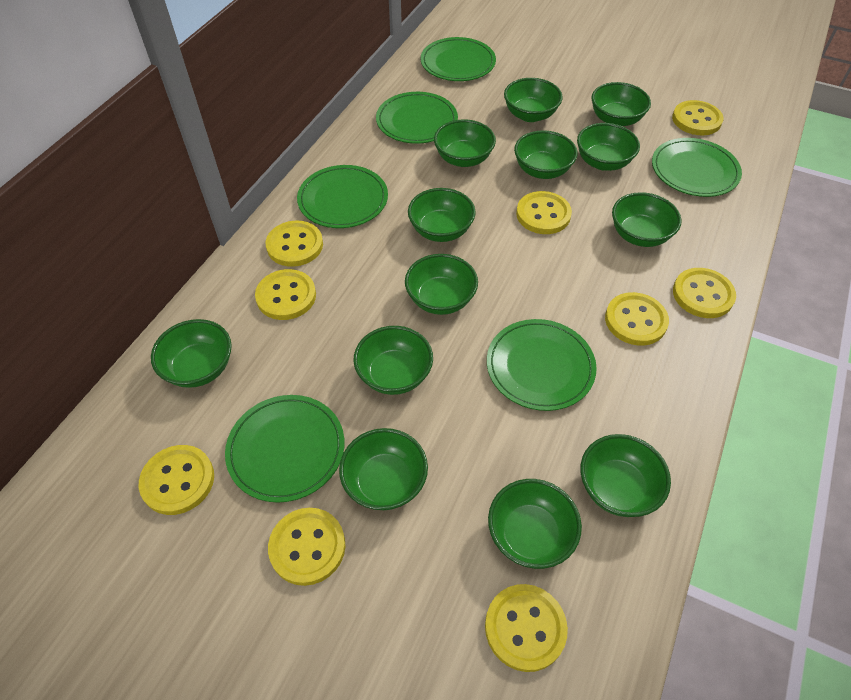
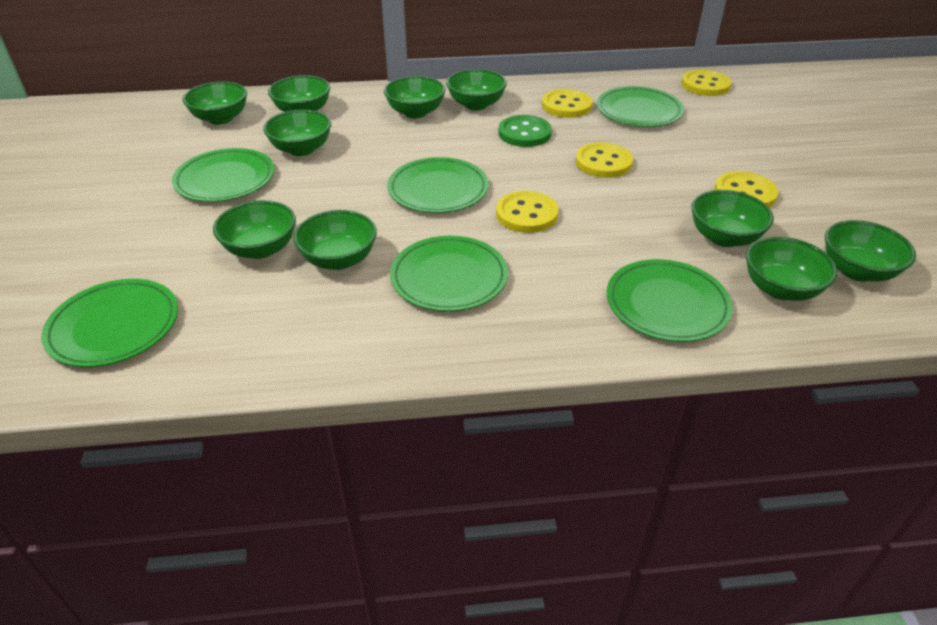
green bowl: [151,319,232,388] [339,428,428,510] [354,326,433,395] [405,254,478,315] [408,188,476,242] [434,119,496,167] [488,479,582,569] [504,78,563,122] [514,130,577,179] [577,123,640,171] [581,434,671,517] [592,82,651,126] [612,192,682,247] = 13 -> [183,81,247,125] [213,200,296,259] [263,110,331,156] [268,75,330,112] [293,210,377,270] [384,76,446,118] [446,69,507,111] [691,190,774,247] [746,237,837,301] [825,220,916,282] = 10
green button: none = 0 -> [498,115,552,147] = 1
yellow button: [139,445,214,515] [255,269,316,320] [266,220,323,267] [268,508,345,586] [485,584,568,672] [516,191,572,234] [605,292,669,346] [672,100,724,135] [673,268,736,318] = 9 -> [496,191,559,233] [542,89,592,118] [575,142,633,178] [681,69,732,96] [714,171,778,208] = 5

